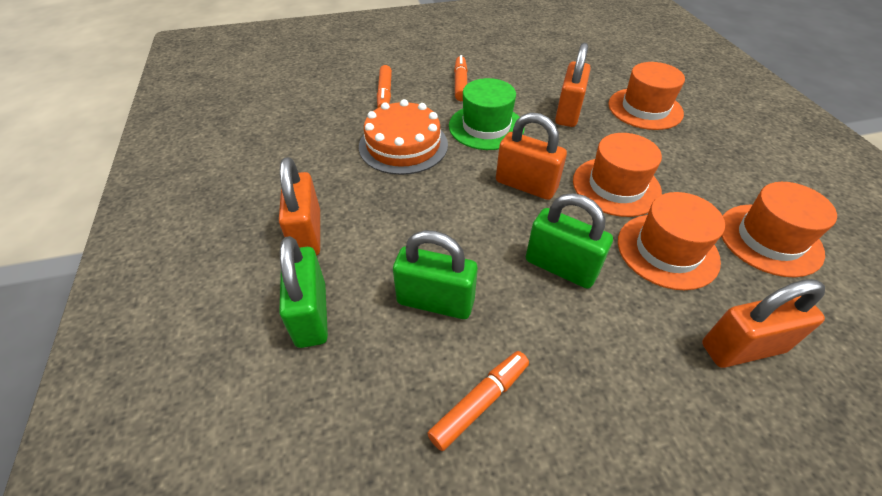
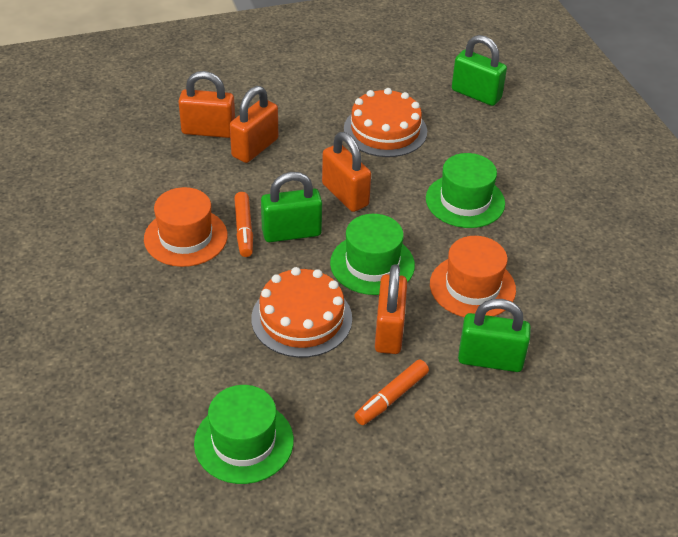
green hat: [449,78,525,150] = 1 -> [194,385,294,484] [330,214,415,295] [426,153,505,228] = 3
orange cake: [359,99,448,175] = 1 -> [251,267,352,358] [344,88,427,157] = 2
orange hat: [573,133,662,217] [608,62,685,130] [618,192,725,290] [721,182,837,277] = 4 -> [144,187,228,267] [430,236,516,317] = 2
orange marker: [377,65,392,108] [427,351,529,451] [454,55,468,101] = 3 -> [234,192,253,257] [354,359,429,425] = 2

